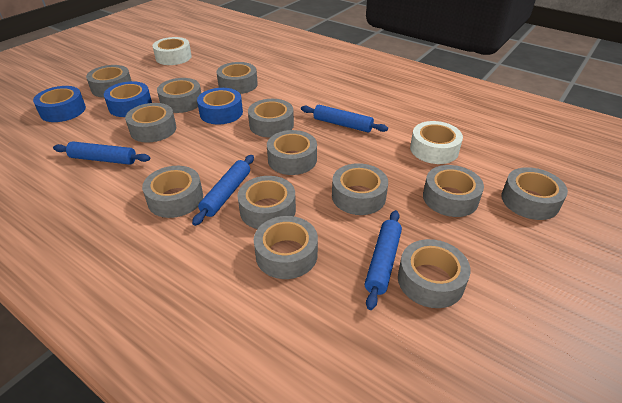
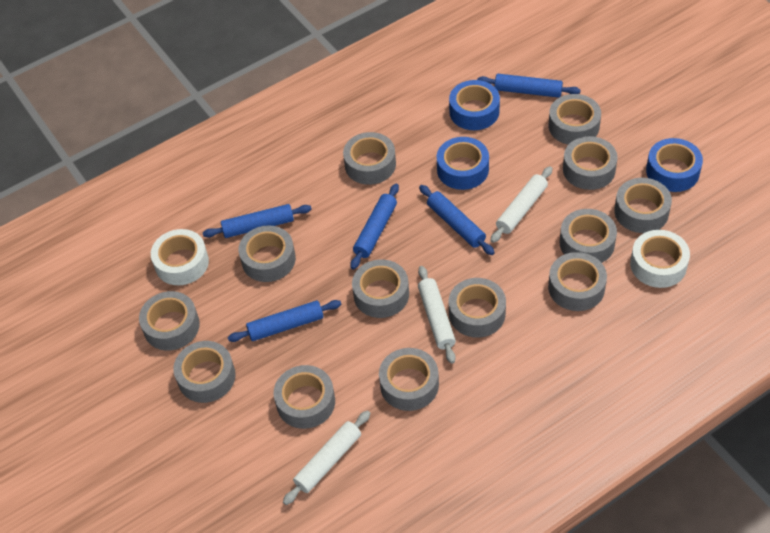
blue rolling pin: [53,141,150,165] [192,155,254,226] [301,105,388,133] [365,210,402,310] = 4 -> [203,204,312,238] [228,300,341,342] [350,184,399,269] [419,185,495,255] [477,74,581,98] = 5
white rolling pin: none = 0 -> [283,410,370,505] [418,266,456,364] [490,166,552,243] = 3

